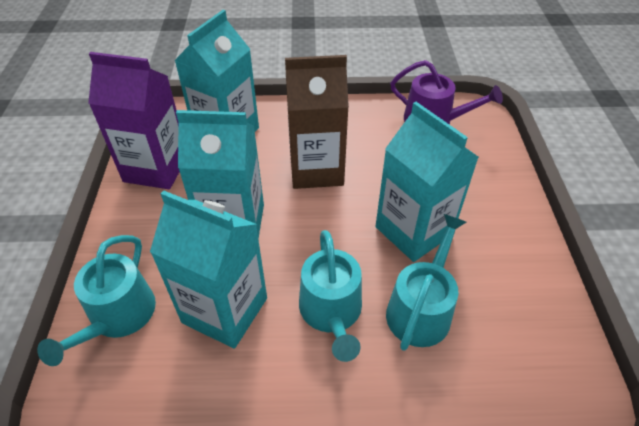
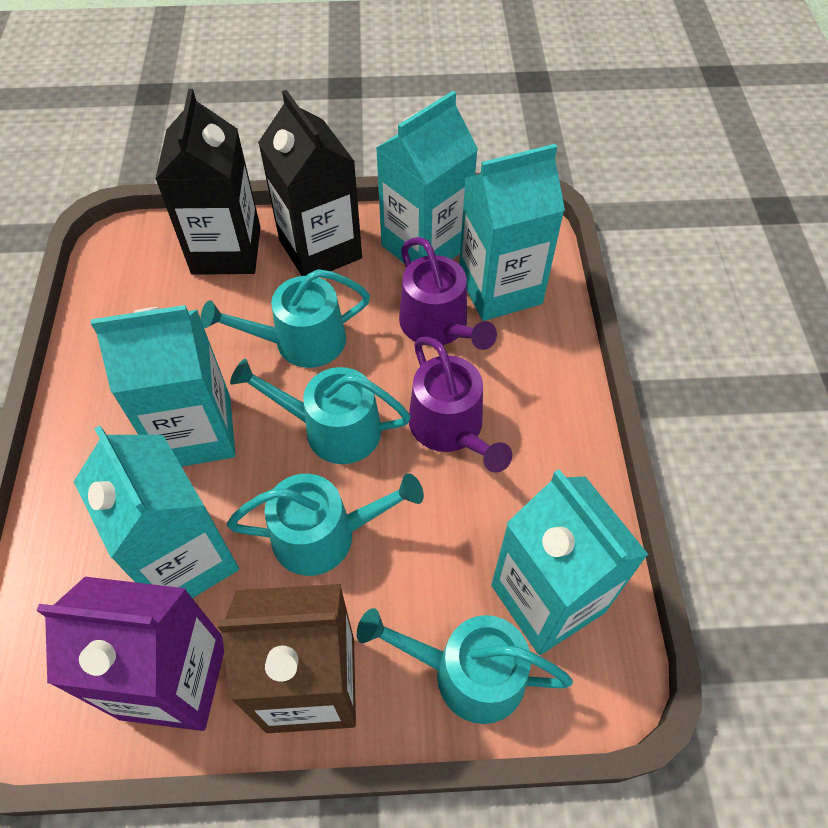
black carton: none = 0 -> [155,89,261,275] [258,90,362,276] = 2
purple watering can: [390,60,503,125] = 1 -> [399,237,497,350] [409,337,512,473] = 2
turquoise carton: [150,190,267,349] [174,10,259,132] [176,110,264,239] [376,102,479,262] = 4 -> [74,426,239,598] [91,305,235,467] [376,91,478,264] [459,144,565,321] [491,469,649,655] = 5
turquoise watering can: [37,235,156,366] [299,230,362,362] [386,214,466,351] = 3 -> [201,269,370,368] [227,473,424,576] [230,359,411,464] [357,608,573,724] = 4

